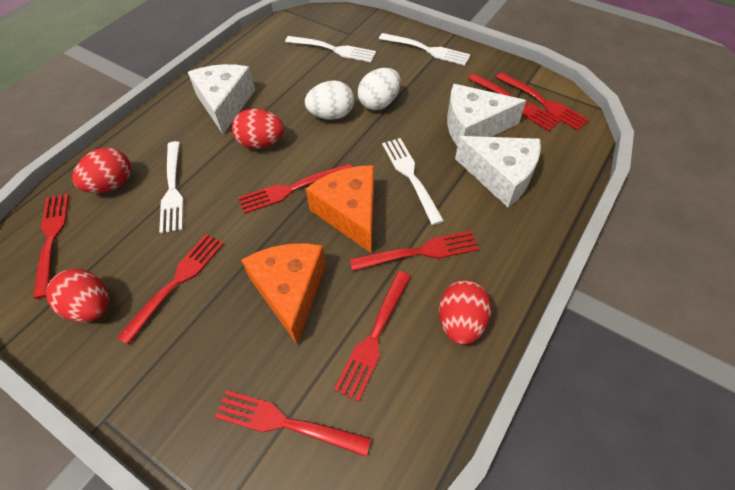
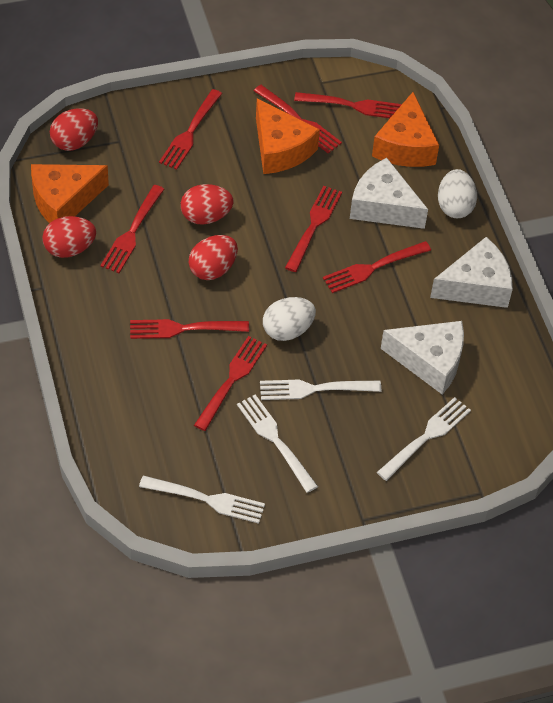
orange cheese: [241,243,326,345] [306,165,374,253] = 2 -> [31,164,109,223] [256,98,320,174] [372,92,439,167] = 3

